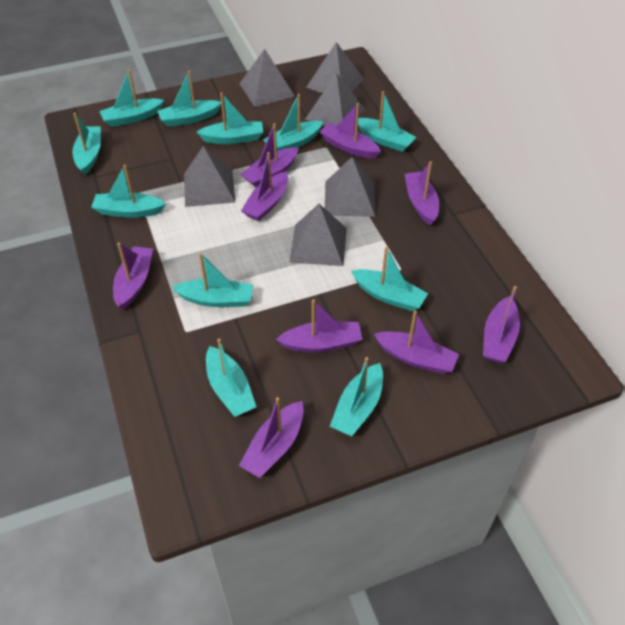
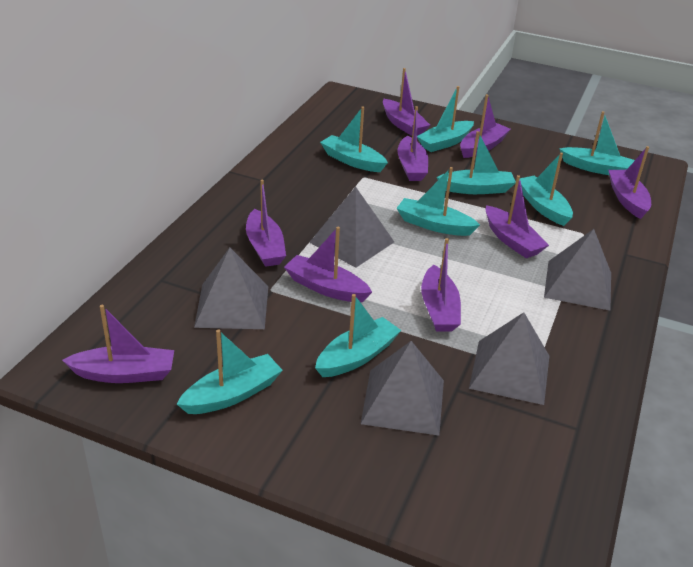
grey pyramid: [184,146,235,207] [239,49,295,107] [289,204,347,266] [305,72,365,126] [306,42,364,93] [325,157,375,217] = 6 -> [194,248,268,329] [309,187,394,268] [361,341,444,435] [469,312,549,405] [544,229,611,310] = 5
turquoise boat: [72,113,101,175] [91,165,166,218] [99,70,164,127] [157,71,221,127] [172,253,253,307] [197,92,263,144] [206,339,256,417] [263,94,323,151] [330,357,383,436] [351,247,428,311] [355,91,417,152] = 11 -> [177,329,283,414] [315,294,401,377] [320,107,388,172] [396,167,480,236] [417,86,474,152] [437,131,516,194] [519,153,573,226] [559,111,635,175] = 8

